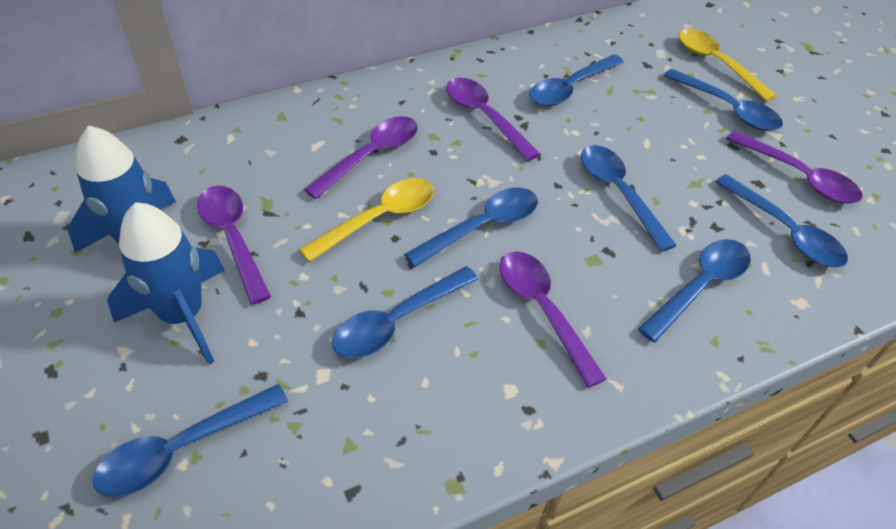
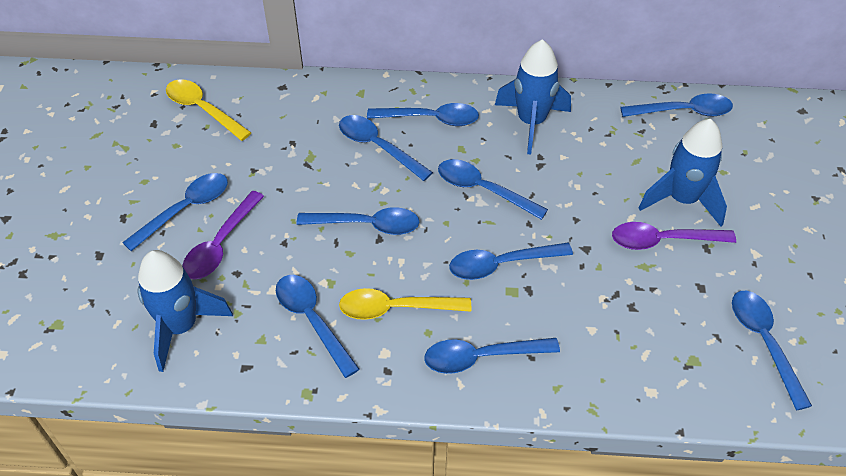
blue rocket: [68,126,176,253] [107,202,225,364] = 2 -> [138,250,233,372] [495,39,571,155] [639,119,727,226] = 3
blue spoon: [93,384,288,497] [332,266,478,358] [404,187,538,267] [529,54,624,106] [581,145,677,252] [638,239,751,342] [664,69,783,131] [715,174,848,267] = 8 -> [122,173,228,251] [276,275,360,378] [297,207,420,235] [339,115,433,181] [367,103,479,126] [424,338,560,374] [438,159,548,220] [449,243,573,280] [620,93,733,117] [732,291,812,410] = 10
purple spoon: [197,186,271,305] [304,116,418,199] [446,78,540,161] [500,251,606,388] [726,130,863,204] = 5 -> [182,191,264,279] [612,222,736,250] = 2

